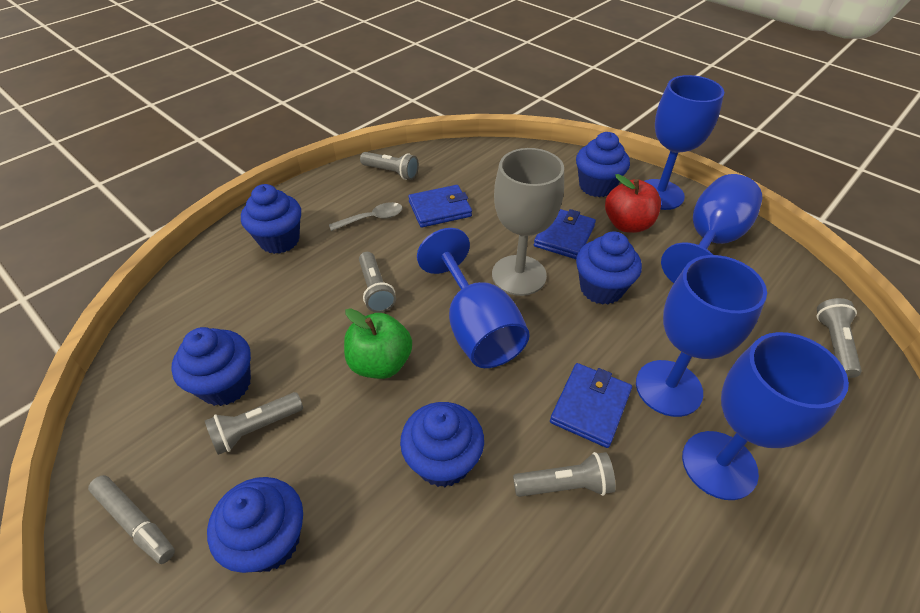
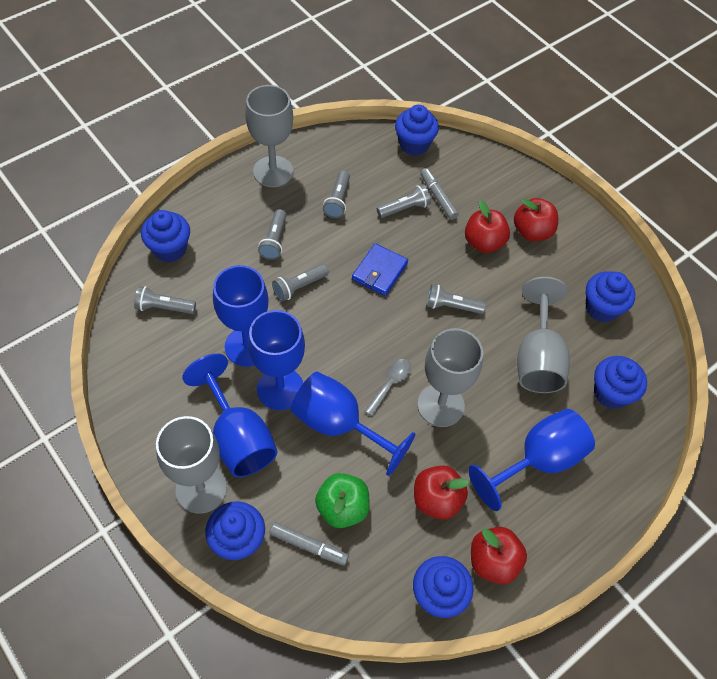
blue wallet: [408,185,472,228] [534,209,596,259] [550,363,632,448] = 3 -> [352,243,408,296] = 1
grey flashlight: [205,392,303,455] [359,252,396,313] [360,152,419,180] [513,452,616,497] [816,298,862,378] = 5 -> [134,286,196,314] [258,209,286,260] [272,264,329,302] [323,171,350,218] [377,184,431,218] [427,284,486,314] = 6
grey goblet: [492,148,564,296] = 1 -> [156,416,227,514] [245,85,293,187] [417,328,483,427] [517,277,570,393] = 4
grey marker: [88,475,175,564] = 1 -> [269,522,349,566] [420,168,459,220] = 2
red apple: [605,174,661,233] = 1 -> [414,465,469,520] [465,200,510,253] [471,527,527,584] [514,198,558,241] = 4

